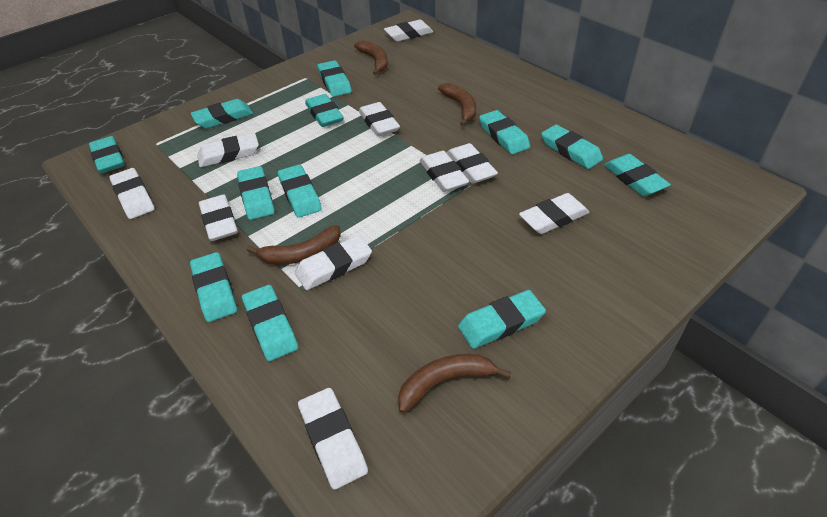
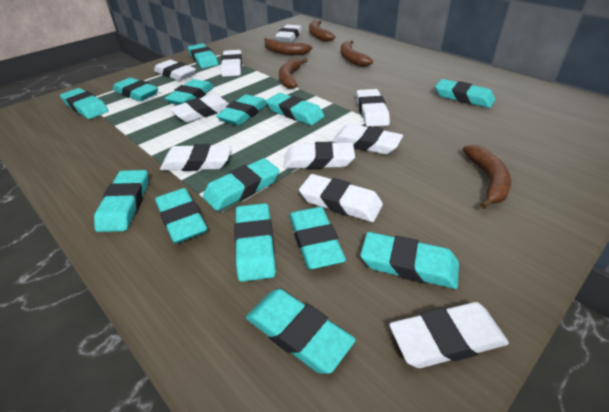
brown banana: [247,225,341,265] [354,40,388,75] [398,354,511,413] [438,83,476,126] = 4 -> [264,38,312,55] [279,58,308,89] [309,20,335,42] [341,40,373,67] [463,145,511,209] = 5
turquoise eraser: [89,136,125,174] [190,99,253,128] [190,252,237,322] [237,166,274,220] [242,285,298,361] [278,164,322,218] [305,94,344,127] [317,60,352,97] [458,290,546,349] [479,110,530,154] [541,124,603,169] [604,154,671,196] = 12 -> [60,88,109,119] [94,170,148,232] [113,77,158,101] [155,188,208,244] [165,79,214,105] [188,44,218,68] [203,158,280,211] [216,94,267,126] [234,203,276,282] [246,289,356,374] [266,93,325,125] [289,207,346,269] [360,232,459,289] [435,79,495,108] = 14

